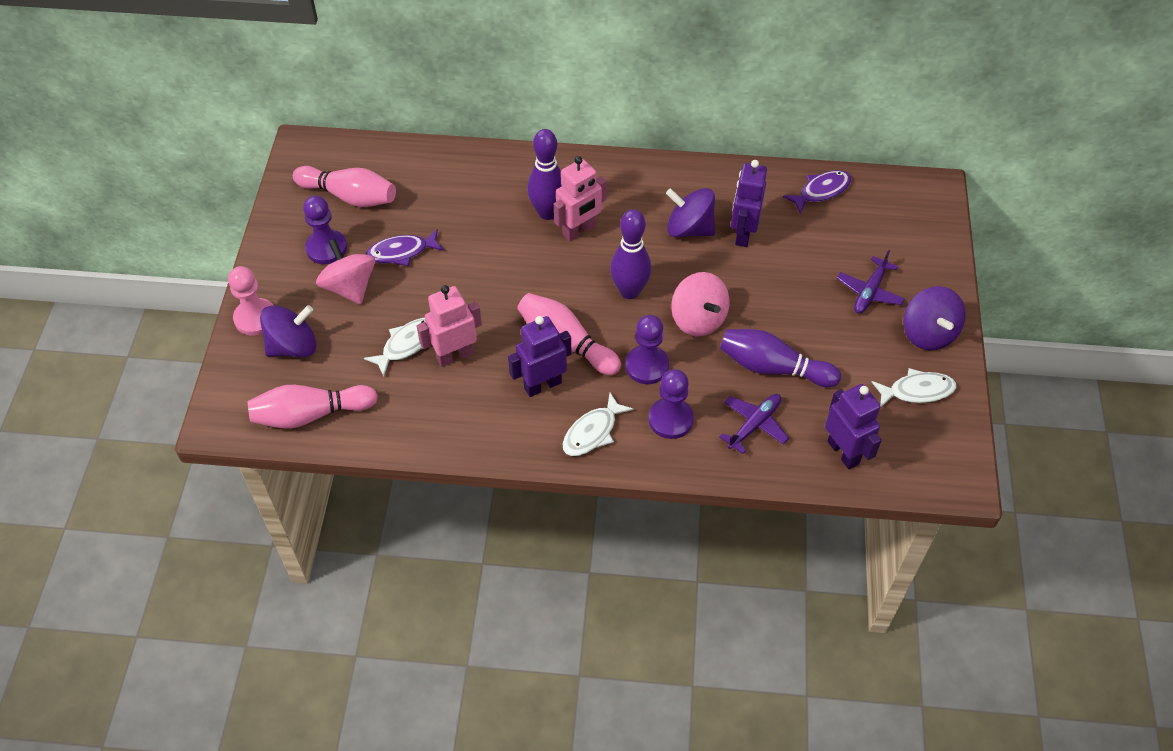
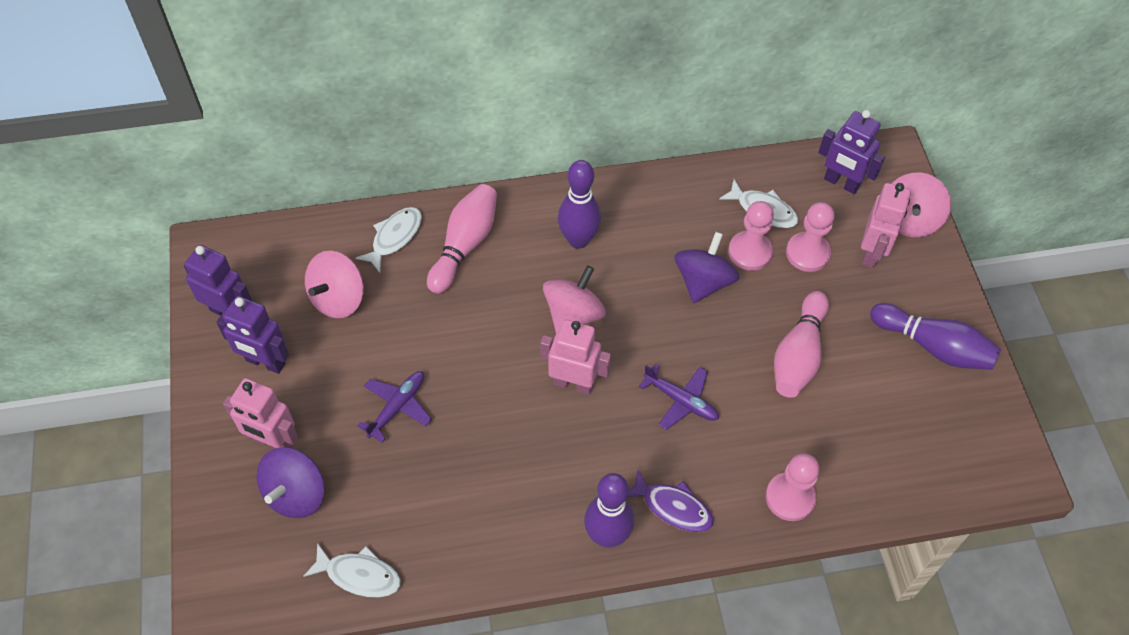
pink bowling pin: [248,385,378,429] [293,166,396,207] [517,293,621,375] = 3 -> [427,184,497,294] [774,291,829,398] = 2
pink pawn: [228,266,274,336] = 1 -> [728,201,774,271] [766,453,820,521] [786,202,834,272] = 3
pink robot: [417,285,482,367] [554,156,607,242] = 2 -> [223,378,298,448] [540,320,611,395] [861,183,911,268] = 3
pink spinning top: [316,239,375,305] [671,272,729,337] = 2 -> [305,251,364,319] [543,266,606,333] [892,173,951,237] = 3
purple fish: [366,229,444,266] [783,170,851,214] = 2 -> [627,470,714,532] = 1
purple pawn: [303,196,347,264] [625,315,669,384] [649,369,694,439] = 3 -> none = 0
purple spinning top: [260,305,317,357] [666,188,715,238] [904,286,966,350] = 3 -> [256,447,325,518] [675,232,739,303] = 2

